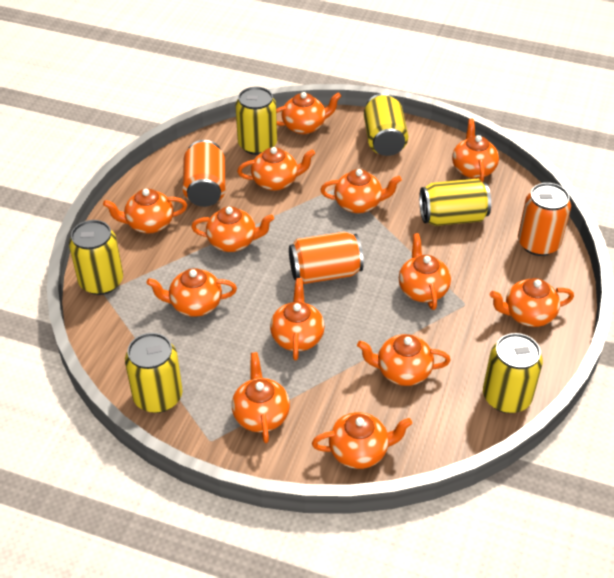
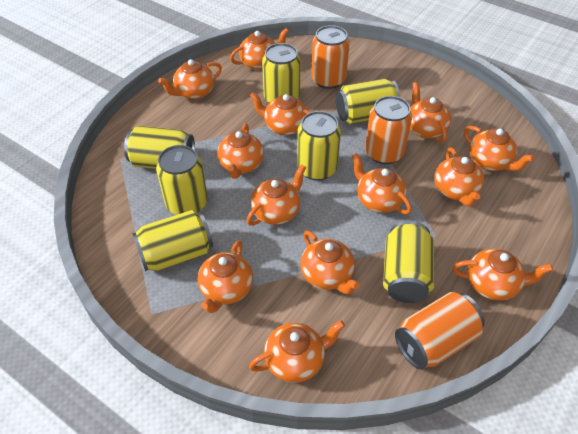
yellow can: [69,220,123,295] [125,333,183,413] [235,87,277,155] [364,93,408,156] [419,179,491,226] [483,333,543,413] = 6 -> [124,126,195,169] [132,210,213,271] [156,145,208,215] [262,43,301,103] [297,111,341,181] [336,79,400,124] [383,221,434,303] = 7

